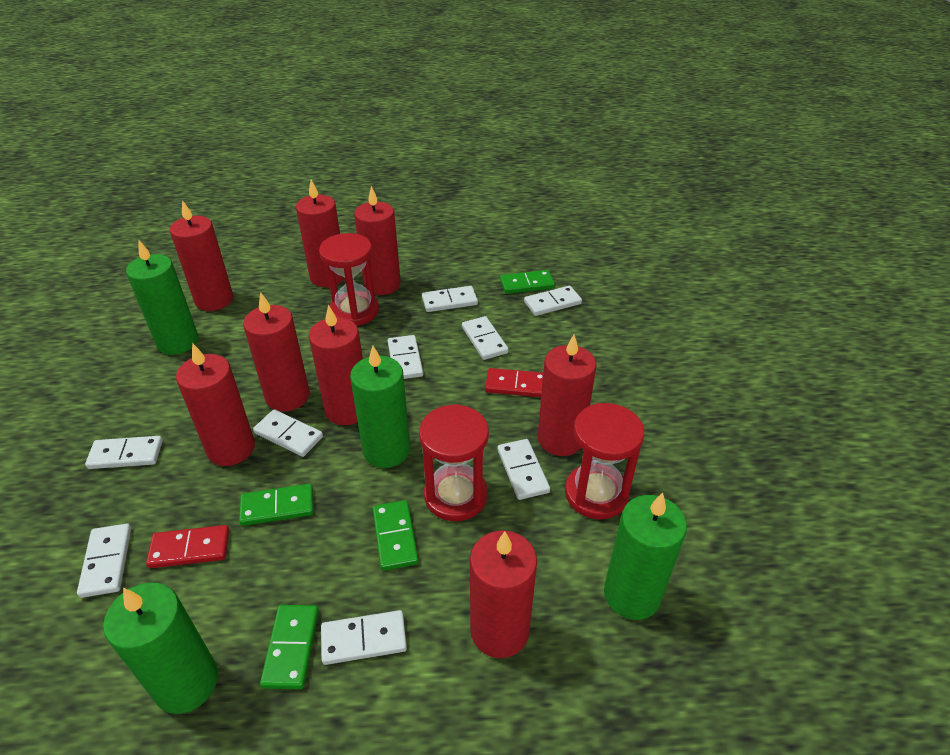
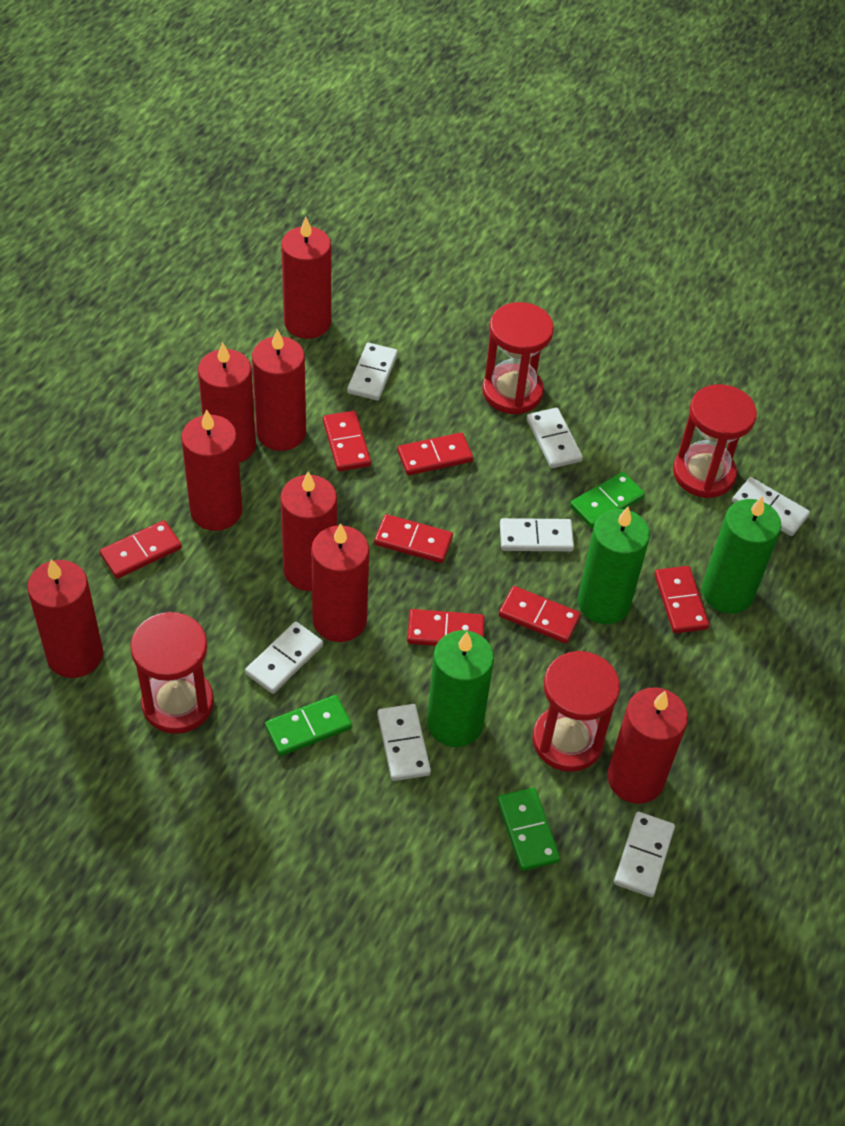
green candle: [103,583,218,714] [126,240,198,355] [350,345,410,468] [604,493,687,620] = 4 -> [427,630,494,747] [578,507,650,624] [702,496,781,614] = 3
green domino: [239,484,314,526] [260,605,319,689] [373,500,418,571] [500,270,555,294] = 4 -> [265,695,352,756] [497,788,560,871] [570,472,645,528] = 3
red domino: [146,525,230,568] [485,368,543,397] = 2 -> [100,520,182,579] [323,411,371,471] [374,514,453,563] [397,433,473,475] [407,609,485,646] [499,586,581,643] [654,566,709,633] = 7
red hourglass: [319,233,379,326] [419,404,489,521] [565,403,644,519] = 3 -> [130,612,214,734] [482,302,554,414] [532,651,620,772] [673,384,757,498] = 4
white domino: [77,523,131,598] [85,436,163,469] [253,409,323,457] [321,610,407,665] [388,335,423,379] [422,286,478,312] [462,316,509,360] [498,439,550,500] [524,286,582,316] = 9 -> [245,622,323,694] [347,343,398,401] [377,704,431,781] [500,518,574,551] [527,408,583,468] [614,812,675,897] [732,477,810,536] = 7

